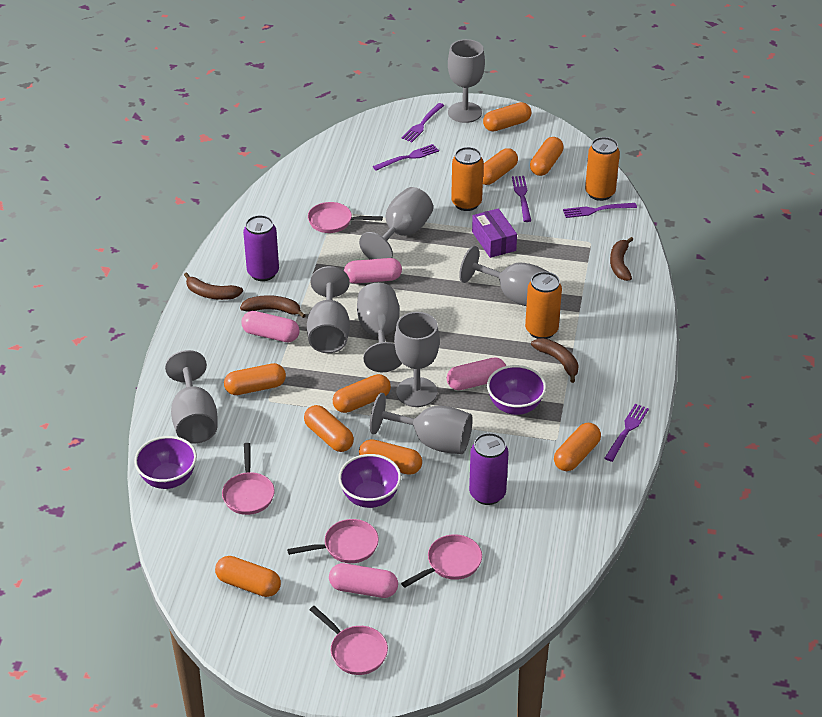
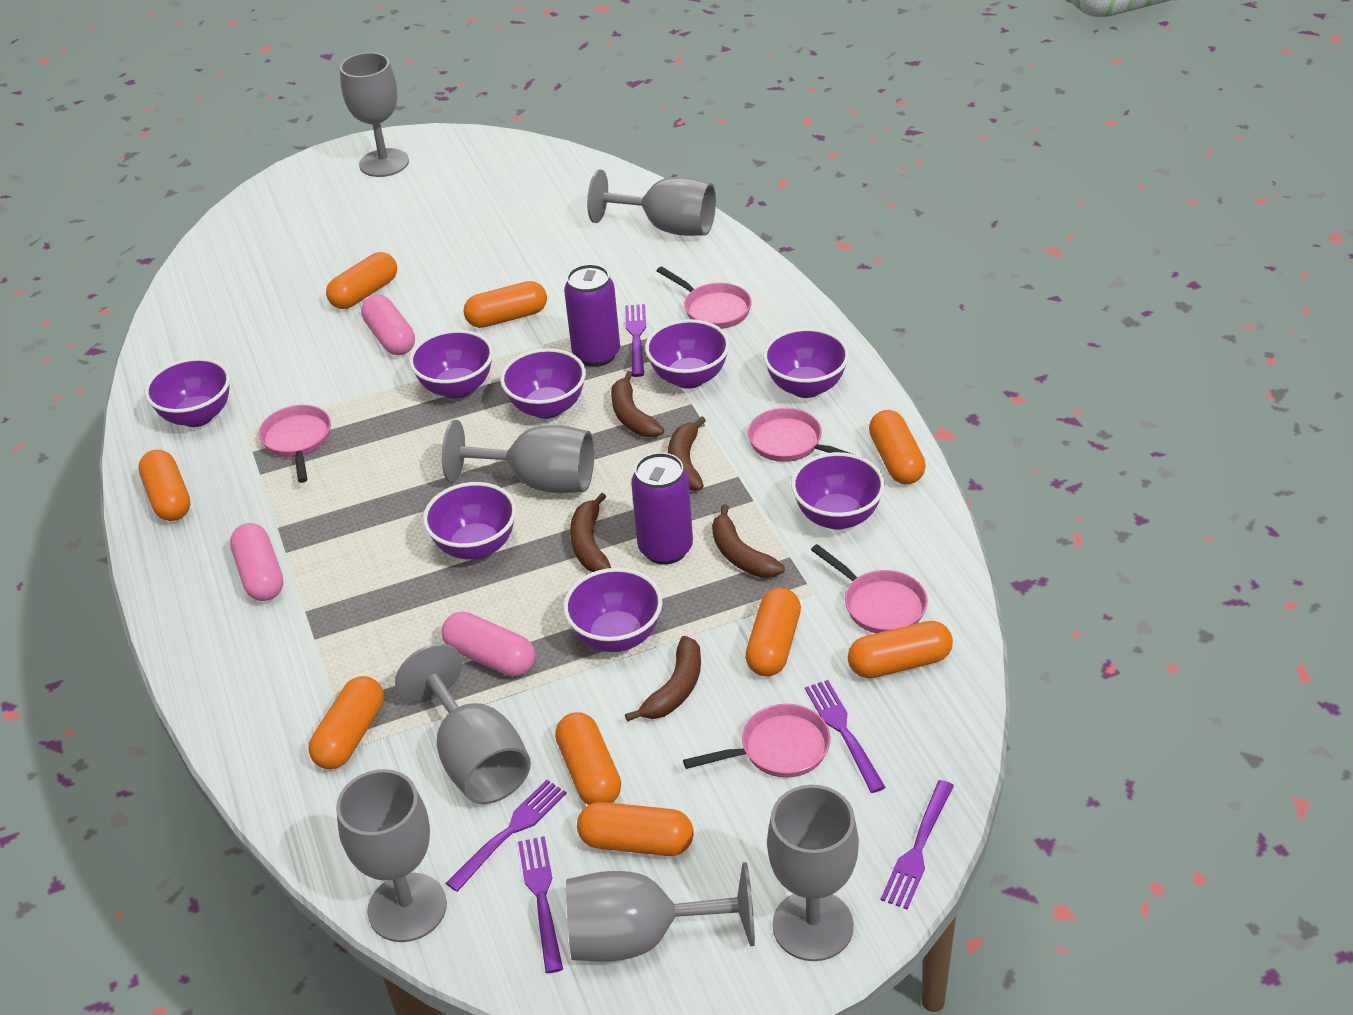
brown banana: [184,272,243,300] [240,295,306,318] [531,338,579,383] [610,237,633,281] = 4 -> [570,493,611,572] [611,371,664,437] [625,636,701,722] [668,416,706,491] [712,504,785,578] = 5
grey goblet: [165,350,217,443] [307,266,350,353] [357,283,402,372] [359,187,433,259] [370,393,473,454] [394,312,440,407] [448,39,485,123] [459,246,548,306] = 8 -> [336,769,447,942] [340,52,409,177] [395,644,531,804] [442,420,594,493] [566,862,755,962] [587,169,716,236] [767,785,859,961] = 7
orange can: [451,147,484,211] [525,272,562,339] [585,137,620,201] = 3 -> none = 0
pink capsule: [241,311,300,342] [329,563,398,598] [344,258,402,283] [447,357,506,390] = 4 -> [230,523,283,601] [361,295,415,355] [442,612,535,676] = 3
purple bowl: [134,436,197,489] [338,454,401,508] [487,365,546,415] = 3 -> [145,358,230,427] [409,330,493,399] [423,482,516,560] [500,348,586,419] [563,568,662,652] [645,319,730,389] [763,328,849,398] [791,452,885,530] = 8
purple box: [472,208,517,258] = 1 -> none = 0

